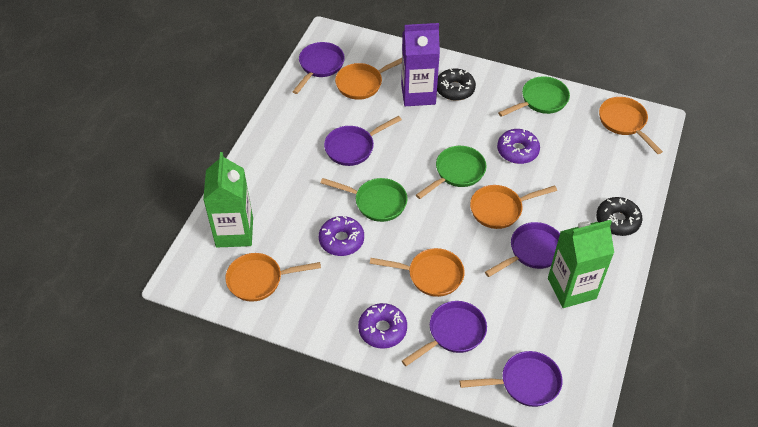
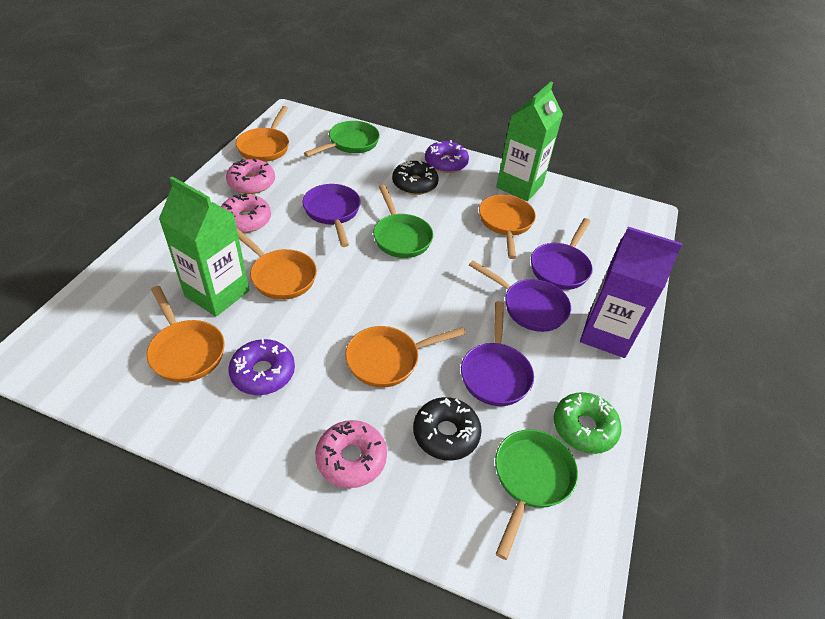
green donut: none = 0 -> [554,392,622,454] = 1
pink donut: none = 0 -> [221,193,271,233] [226,159,275,194] [315,420,387,488] = 3
purple donut: [319,216,364,256] [358,303,407,349] [497,129,540,164] = 3 -> [228,339,295,395] [425,140,469,173] = 2
purple pan: [292,42,345,94] [324,116,402,166] [402,301,487,366] [460,351,563,407] [485,222,560,277] = 5 -> [302,184,361,247] [461,301,534,406] [469,260,571,332] [531,218,593,290] = 4

